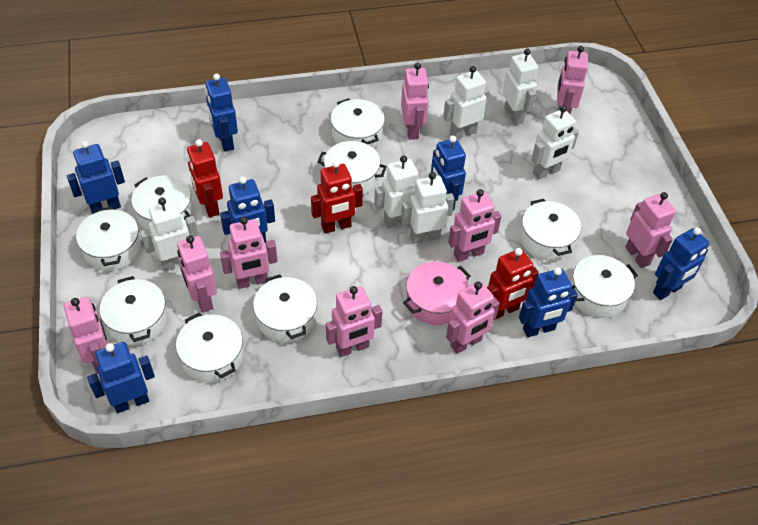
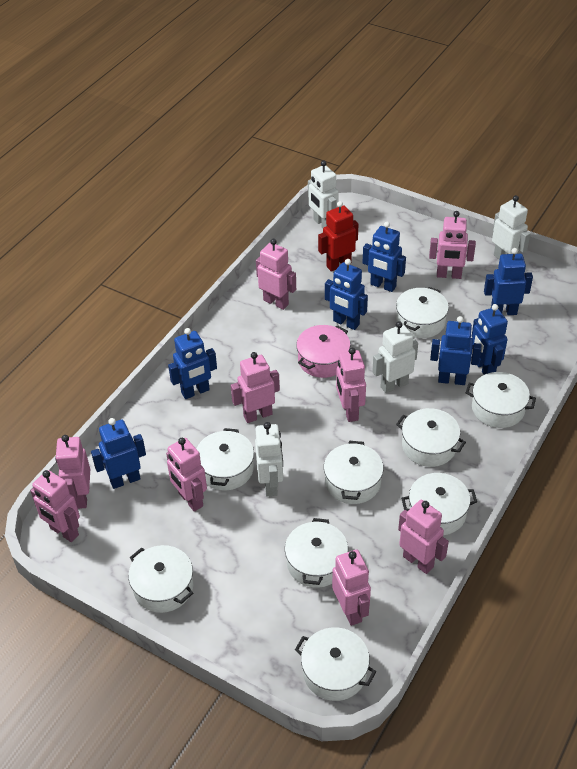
red robot: [187,139,223,217] [311,160,363,234] [487,248,539,319] = 3 -> [318,201,358,272] = 1
white robot: [140,198,199,271] [374,156,424,229] [401,172,454,244] [443,66,489,139] [502,48,538,125] [531,105,579,180] = 6 -> [255,422,283,496] [308,160,339,228] [372,321,418,393] [492,195,530,260] = 4

